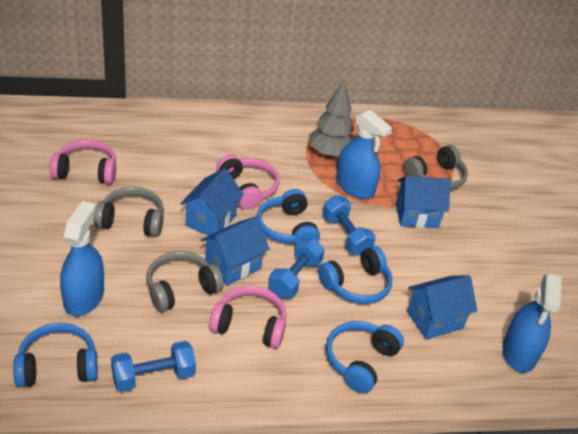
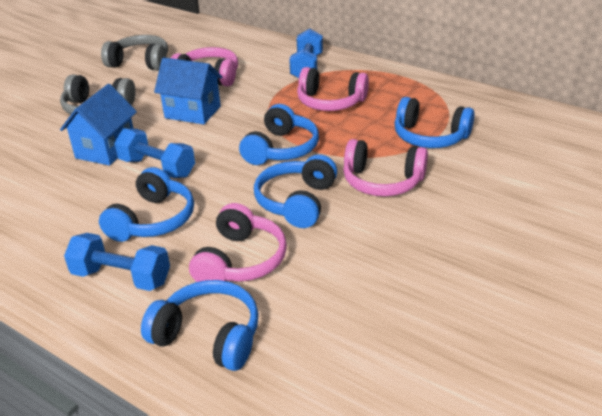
blue headphones: [13,323,98,387] [256,189,320,245] [318,246,392,304] [326,321,404,394] = 4 -> [99,167,194,242] [141,280,259,371] [239,104,319,165] [254,154,337,228] [395,97,474,148] = 5
blue house: [180,168,244,236] [201,217,270,286] [396,176,451,228] [407,275,477,340] = 4 -> [60,84,137,165] [154,58,222,124] = 2
blue spray bottle: [60,201,104,316] [336,110,392,199] [503,274,562,373] = 3 -> none = 0
grey headphones: [94,187,164,237] [146,251,224,312] [404,145,468,190] = 3 -> [60,75,136,115] [101,35,168,70] = 2
grey tree: [309,80,354,158] = 1 -> none = 0
pink headphones: [50,140,116,184] [209,286,286,348] [217,155,280,210] = 3 -> [171,47,238,87] [189,203,287,282] [297,67,369,111] [343,139,428,196] = 4

